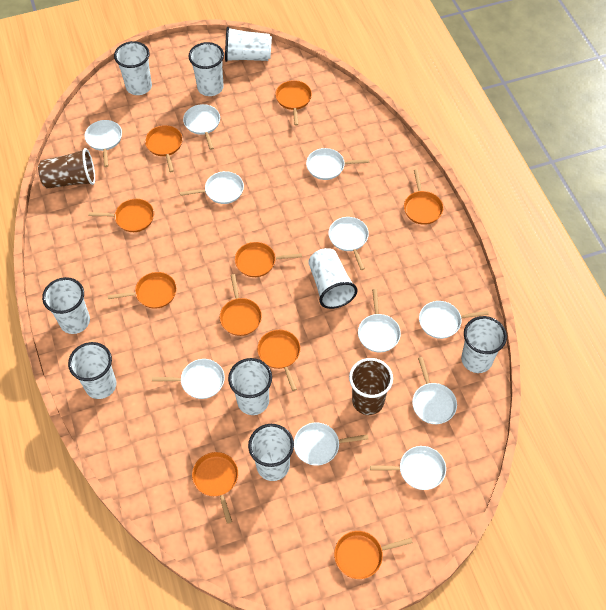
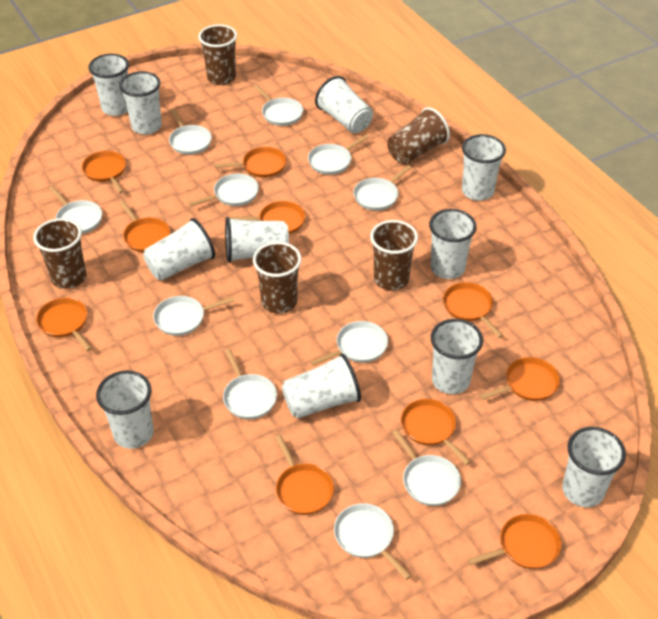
brown cup: [38,148,95,189] [349,358,393,415] = 2 -> [33,218,87,289] [198,24,237,85] [253,242,302,314] [370,220,418,291] [388,107,450,164] = 5
white cup: [42,277,90,334] [68,342,117,399] [114,41,152,95] [188,42,224,96] [225,27,272,62] [228,358,272,415] [248,424,294,481] [308,248,357,309] [461,316,507,373] = 9 -> [89,54,129,116] [96,370,154,449] [119,71,162,135] [143,218,215,281] [225,217,289,263] [282,353,361,419] [315,76,373,133] [429,209,477,279] [431,319,483,394] [462,134,506,201] [562,427,626,507] = 11

